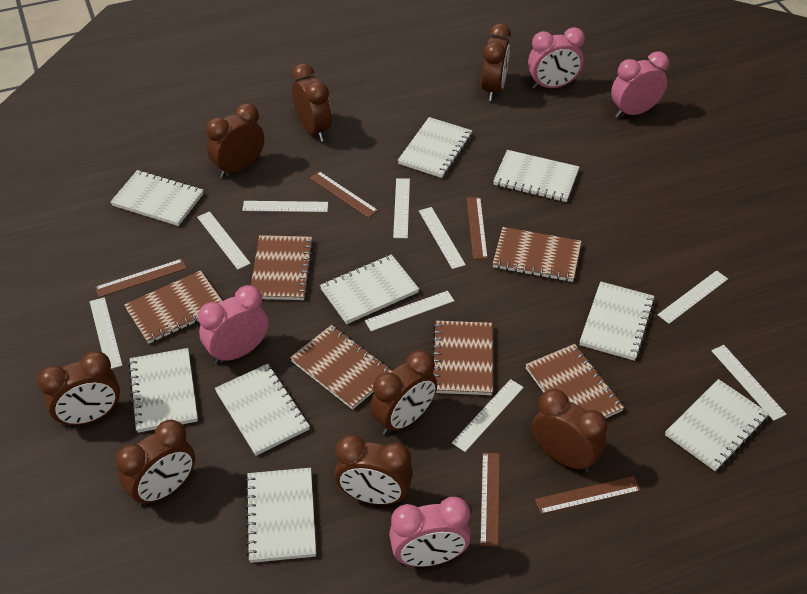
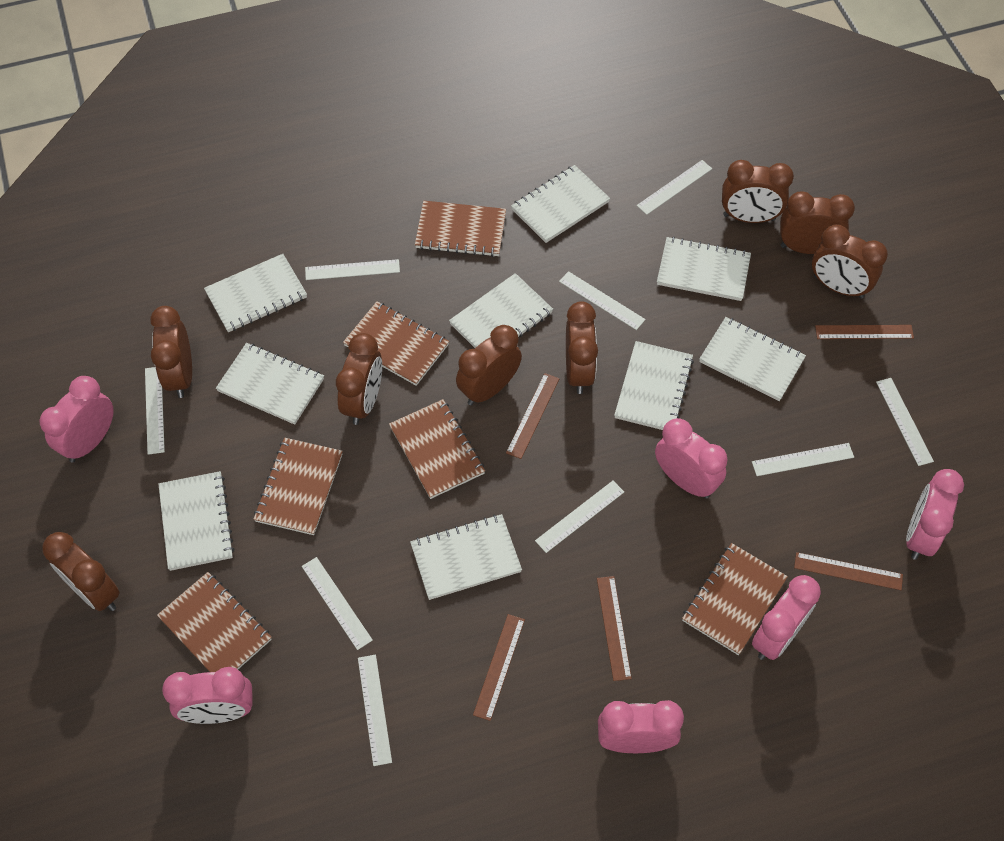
pink clock: [198,285,269,364] [389,497,471,567] [528,27,585,89] [611,51,669,118] = 4 -> [39,376,114,462] [162,667,253,724] [598,700,684,753] [655,418,728,499] [752,575,821,660] [906,469,964,560] = 6

